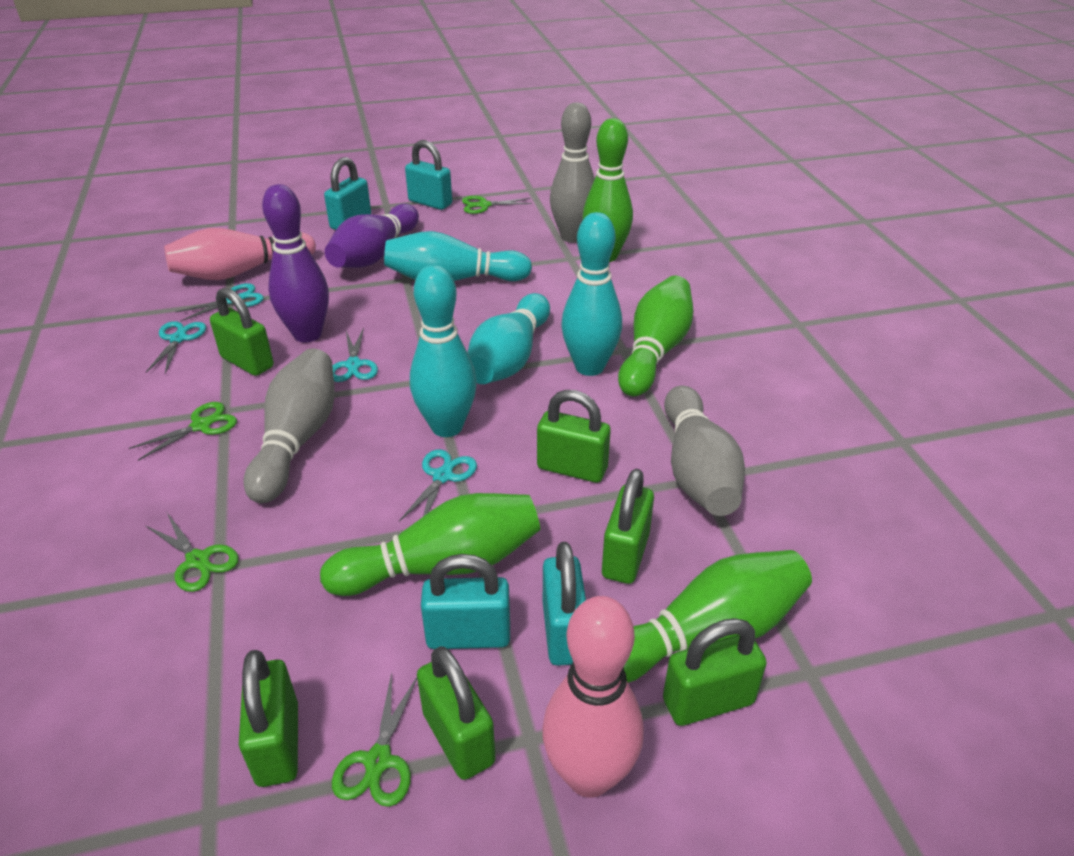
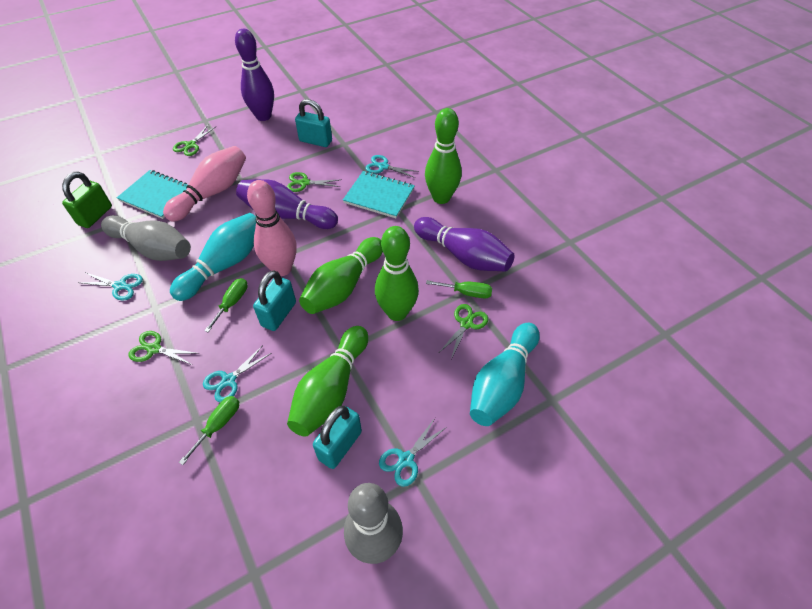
green padlock: [210,288,274,376] [239,650,298,787] [417,646,496,780] [537,390,611,483] [602,469,654,584] [663,618,767,726] = 6 -> [62,172,112,228] = 1
green screwdriver: none = 0 -> [179,396,239,465] [204,278,248,332] [426,280,492,299] = 3
grey bowling pin: [244,348,335,503] [550,102,595,243] [664,385,745,516] = 3 -> [101,215,191,261] [344,483,403,564] = 2
purple bowling pin: [262,184,329,342] [325,204,419,268] = 2 -> [235,29,274,121] [236,179,338,229] [414,217,515,272] = 3
turquoise bowling pin: [384,231,532,281] [410,265,477,437] [468,293,550,384] [562,212,622,376] = 4 -> [170,213,256,301] [470,323,540,426] = 2
turquoise notebook: none = 0 -> [117,170,189,219] [343,171,415,218] = 2
turquoise padlock: [324,157,371,230] [405,140,452,210] [421,554,510,649] [543,542,586,666] = 4 -> [253,270,296,331] [295,99,332,147] [313,405,362,469] = 3

